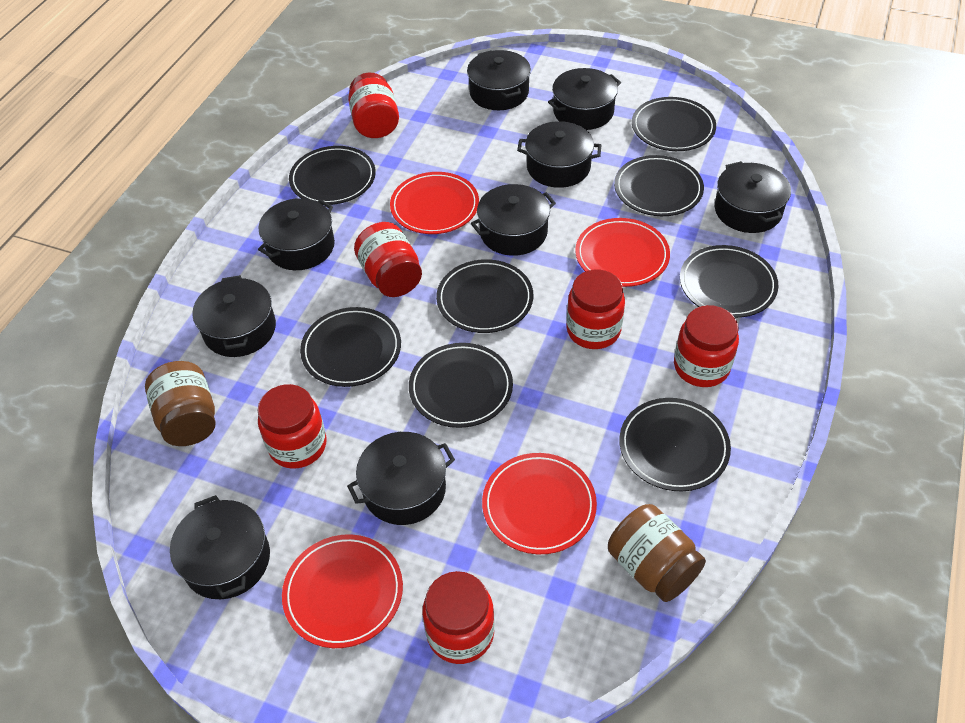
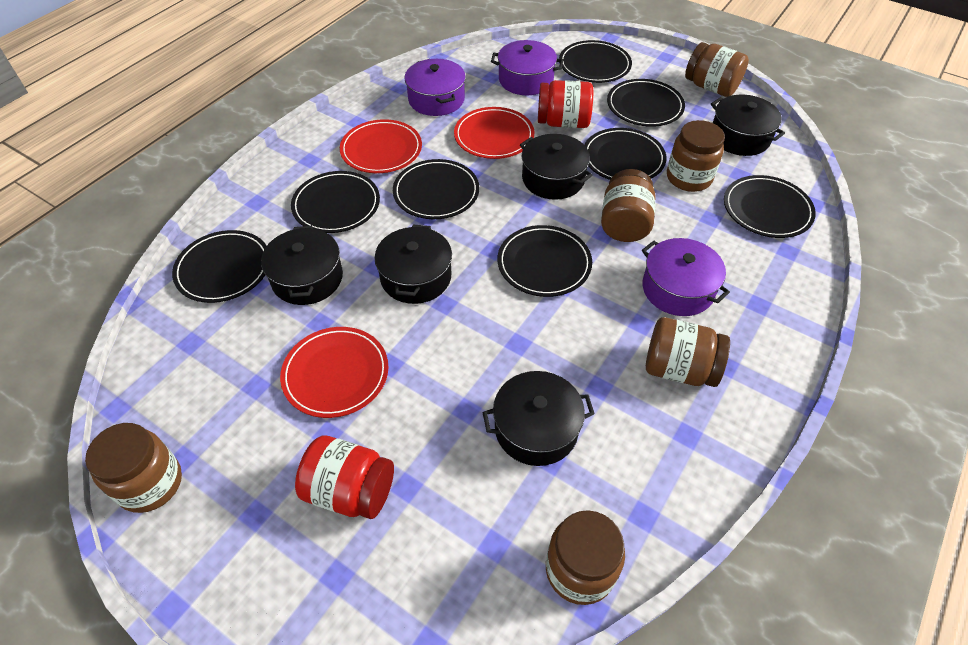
black pot: [170,495,270,599] [192,275,276,357] [258,198,335,270] [347,432,455,525] [467,50,531,110] [471,184,556,256] [517,121,601,188] [548,68,621,130] [715,161,791,233] = 9 -> [261,226,343,305] [375,224,452,304] [482,371,595,466] [520,134,593,200] [711,95,785,156] = 5
brown jar: [145,361,216,446] [608,504,706,602] = 2 -> [85,423,182,513] [546,510,625,605] [601,169,655,242] [646,317,730,387] [667,120,725,192] [685,42,749,97] = 6
purple pot: none = 0 -> [405,59,466,116] [491,40,563,95] [642,238,730,316] = 3
red jar: [257,384,327,469] [348,73,399,138] [354,222,422,297] [422,571,495,664] [566,270,625,349] [674,305,739,387] = 6 -> [295,435,394,519] [538,80,593,128] = 2
red plate: [282,534,403,648] [390,172,479,234] [482,453,597,554] [575,218,670,287] = 4 -> [280,327,388,418] [340,119,422,173] [454,107,534,159] = 3

